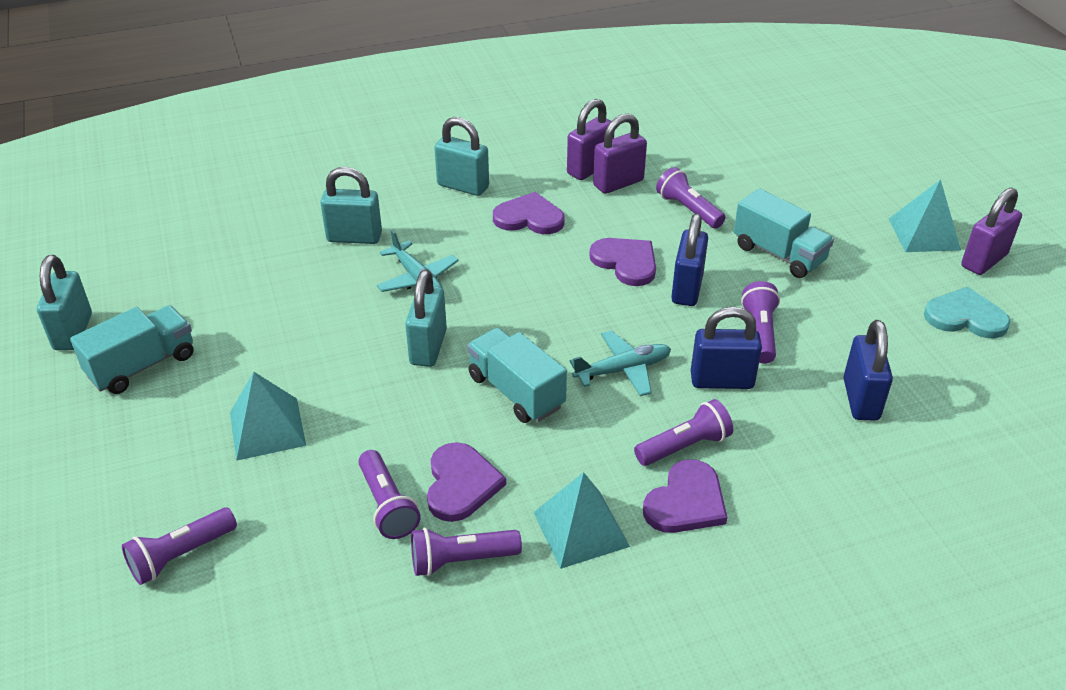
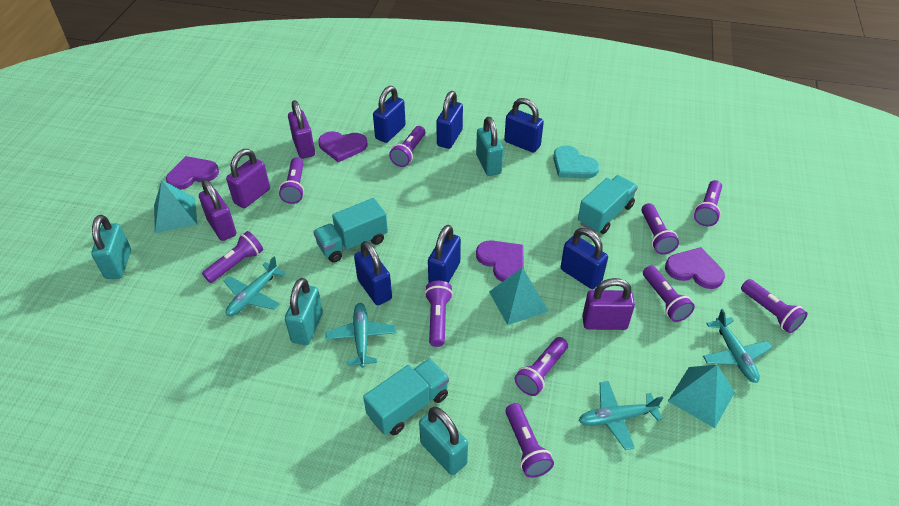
blue padlock: [671,214,708,306] [691,307,762,389] [844,320,893,421] = 3 -> [354,241,392,305] [373,86,406,143] [428,225,461,283] [436,91,463,149] [504,98,544,153] [561,228,608,289] = 6
purple flashlight: [122,508,237,585] [358,450,421,539] [411,527,522,576] [634,399,733,466] [656,167,726,228] [741,281,780,364] = 6 -> [202,231,263,283] [279,157,304,204] [389,126,425,167] [425,281,453,347] [505,403,554,478] [515,337,568,396] [641,203,679,254] [643,266,695,322] [694,180,722,226] [741,279,808,333] = 10
purple padlock: [567,99,614,180] [593,114,647,194] [961,187,1022,275] = 3 -> [199,180,236,241] [226,149,270,208] [288,100,315,159] [582,278,635,330] = 4
turquoise plane: [377,230,459,292] [570,331,671,396] = 2 -> [224,256,285,316] [326,303,396,368] [578,381,663,450] [703,309,772,383] = 4

